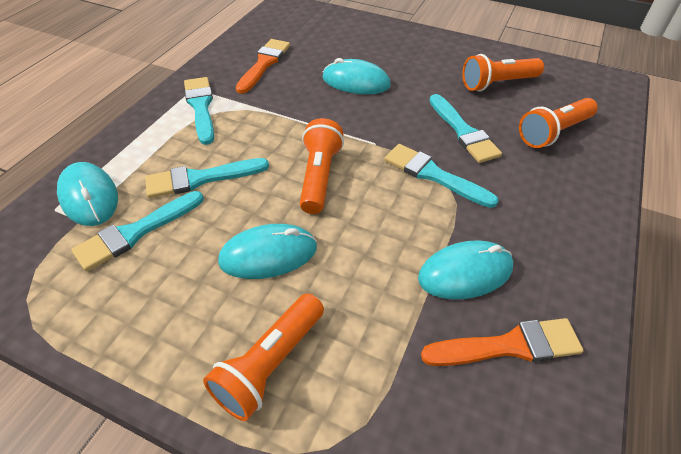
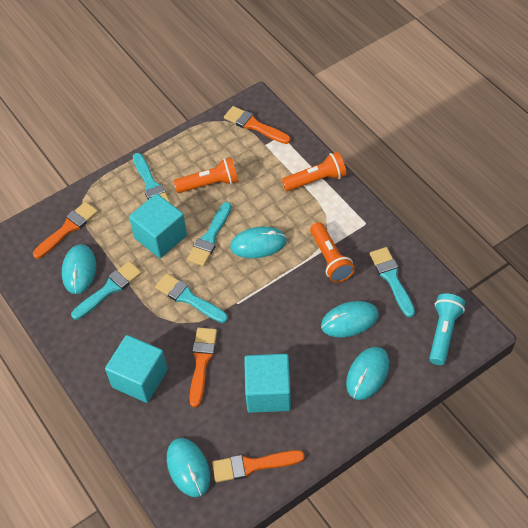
orange brush: [236,39,290,94] [421,318,584,366] = 2 -> [33,202,98,259] [189,328,217,407] [212,450,305,482] [224,106,291,144] = 4
orange flashlight: [203,293,324,421] [300,118,344,214] [462,54,544,91] [519,98,598,148] = 4 -> [174,157,238,193] [282,152,347,191] [310,222,355,283] = 3
turquoise cube: none = 0 -> [105,335,168,403] [129,194,187,258] [244,354,291,413] = 3
turquoise flashlight: none = 0 -> [429,293,465,365] = 1
turquoise mouse: [57,162,118,226] [218,224,317,279] [322,58,390,94] [418,240,513,300] = 4 -> [62,244,96,294] [167,438,210,497] [230,227,287,258] [321,301,379,337] [346,347,389,400] = 5

